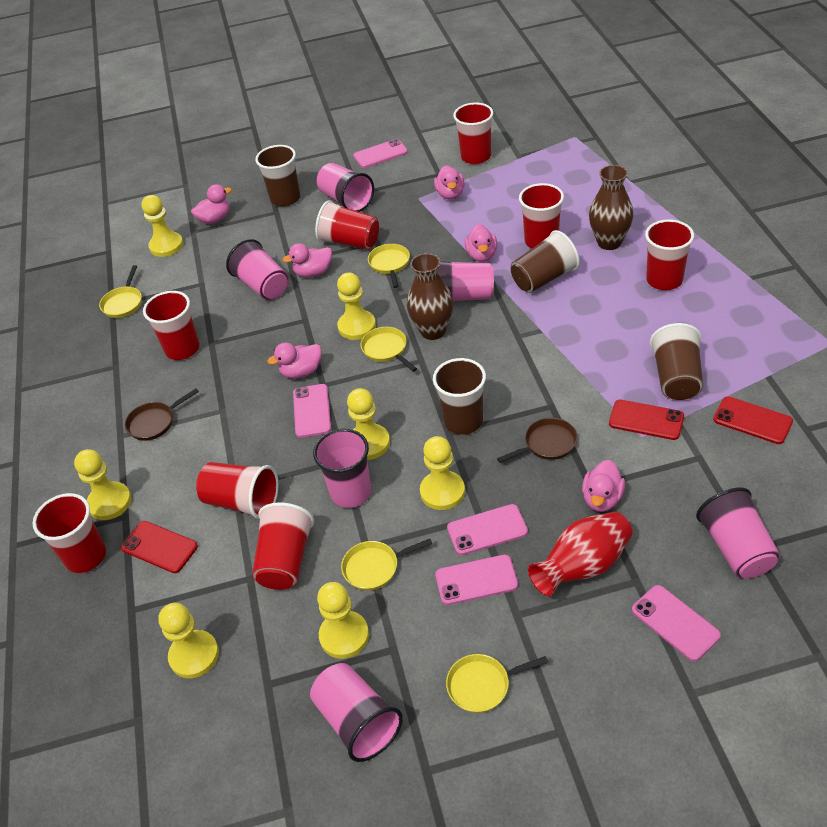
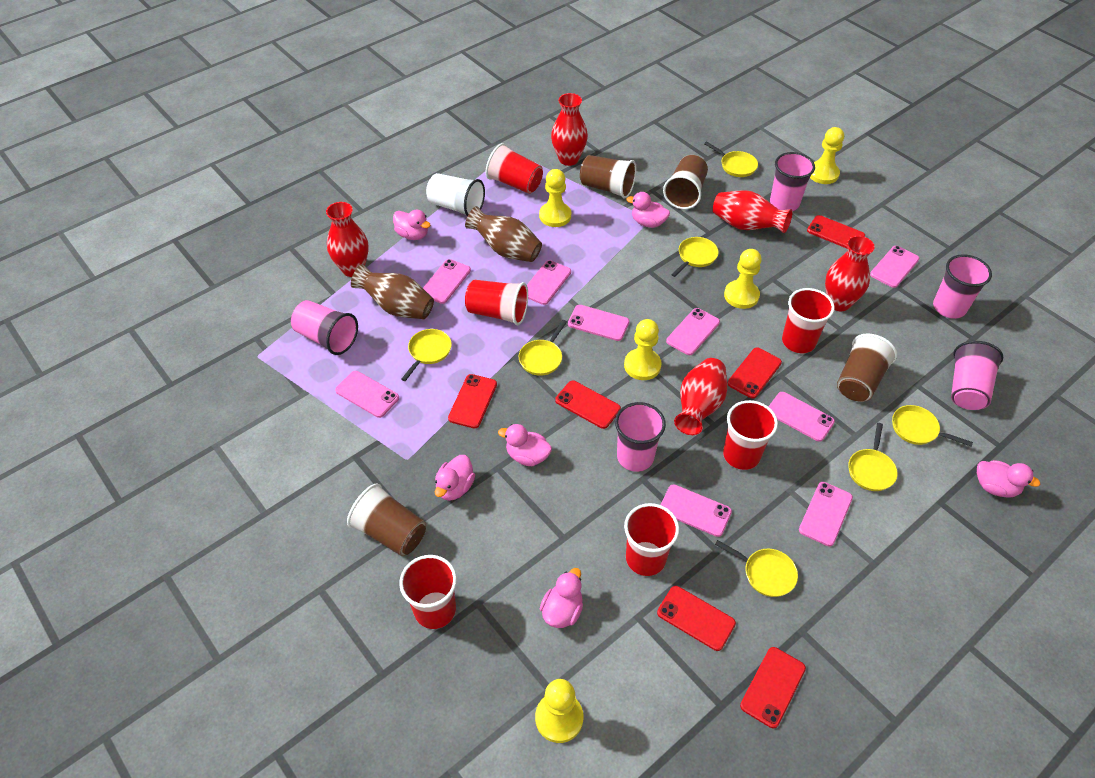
brown pan: [125,388,199,441] [497,418,577,463] = 2 -> none = 0
pink cup: [226,239,289,300] [310,663,403,762] [313,429,372,508] [316,163,374,212] [437,261,494,301] [696,487,780,579] = 6 -> [291,300,358,355] [615,402,666,472] [770,152,815,211] [933,254,992,319] [951,341,1003,410] = 5
pink phone: [293,384,331,438] [353,139,408,168] [435,555,518,605] [447,504,528,555] [632,585,721,661] = 5 -> [335,371,399,418] [423,259,471,304] [527,260,571,305] [568,305,629,341] [660,484,732,537] [666,308,720,355] [768,392,835,442] [799,482,853,546] [870,246,919,288] = 9
red cup: [33,493,106,573] [143,291,200,360] [196,462,279,519] [252,502,314,590] [315,200,379,250] [453,103,493,164] [519,183,564,249] [645,219,694,290] = 8 -> [399,555,457,629] [465,280,528,325] [486,143,543,194] [624,503,679,576] [723,400,778,470] [782,288,835,353] = 6
red phone: [121,521,198,573] [609,400,684,440] [713,396,793,444] = 3 -> [448,374,497,428] [555,380,621,429] [657,586,736,651] [728,348,782,399] [740,647,806,728] [807,215,865,248] = 6
red vase: [528,512,632,596] = 1 -> [326,202,369,277] [551,93,588,166] [674,358,727,435] [713,190,793,233] [825,236,875,311] = 5
white cup: none = 0 -> [426,173,485,216] = 1
yellow pan: [99,265,142,318] [341,539,432,591] [361,327,417,372] [368,244,410,288] [446,654,548,713] = 5 -> [401,329,452,381] [519,320,567,376] [671,237,719,277] [704,141,758,177] [715,540,798,597] [848,423,898,491] [892,405,973,447] = 7
yellow pawn: [74,449,131,520] [141,195,183,257] [158,603,219,679] [317,582,369,659] [337,273,376,340] [347,388,390,460] [420,436,465,510] = 7 -> [535,679,584,743] [539,169,571,227] [624,319,662,380] [724,249,762,309] [810,127,844,184] = 5

